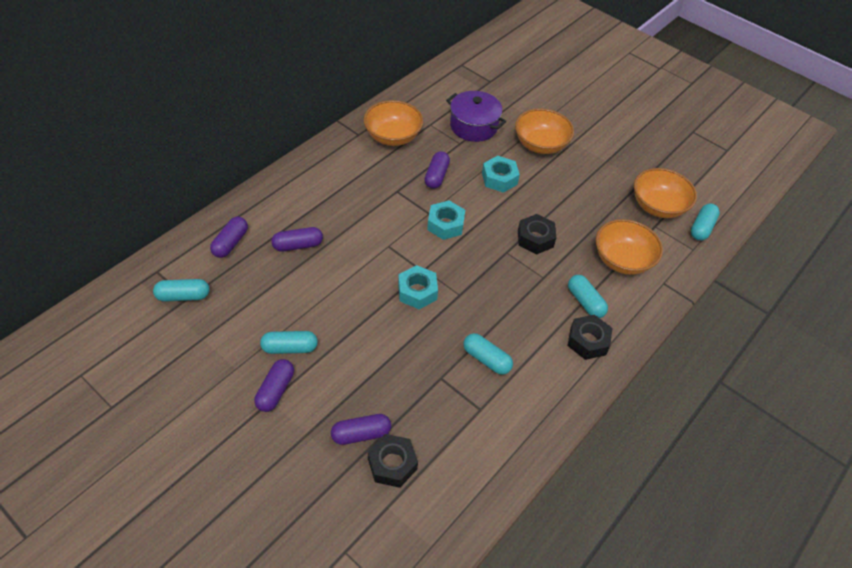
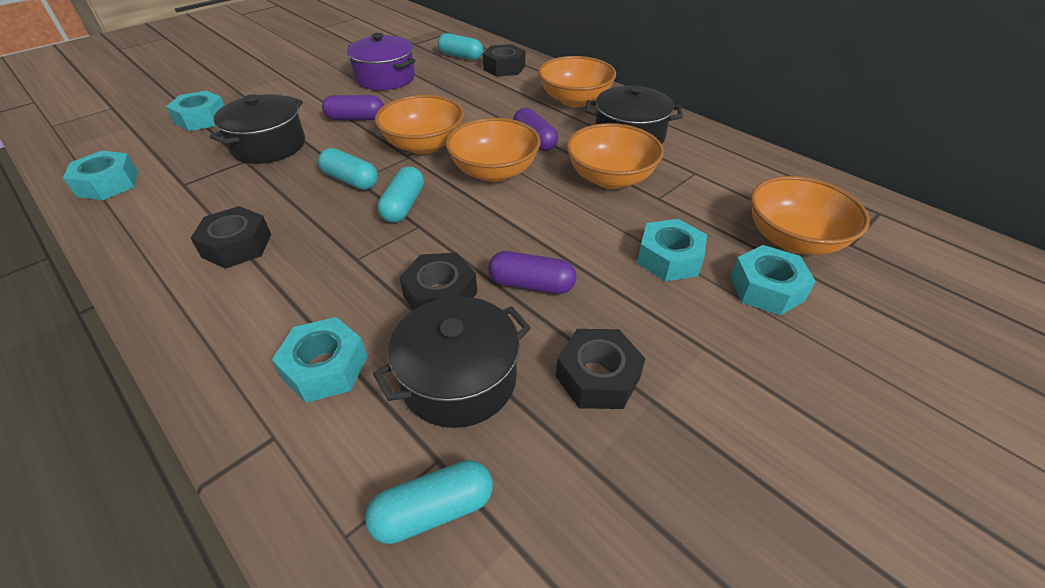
black nut: [368,434,418,488] [518,214,557,254] [567,315,613,360] = 3 -> [191,206,271,269] [399,253,477,310] [483,44,525,77] [556,329,645,409] = 4
black pot: none = 0 -> [210,94,305,164] [373,296,531,428] [586,85,683,144] = 3
orange bowl: [364,100,423,146] [515,109,574,154] [596,219,663,275] [634,168,697,218] = 4 -> [375,95,464,154] [446,118,541,182] [538,56,616,107] [567,123,664,189] [751,176,870,255] = 5
purple capsule: [210,217,248,258] [254,359,294,412] [272,227,323,252] [331,414,391,445] [424,151,450,189] = 5 -> [322,95,384,120] [488,251,576,294] [513,108,558,151] = 3
turquoise capsule: [153,279,209,302] [260,331,318,354] [463,333,513,375] [568,275,608,318] [691,203,720,241] = 5 -> [318,148,378,190] [365,460,493,544] [377,166,424,223] [438,33,483,60] = 4
turquoise nut: [398,265,438,309] [427,200,465,240] [482,156,520,193] = 3 -> [63,151,138,200] [166,90,225,131] [272,317,368,403] [637,219,707,281] [730,245,816,315] = 5

